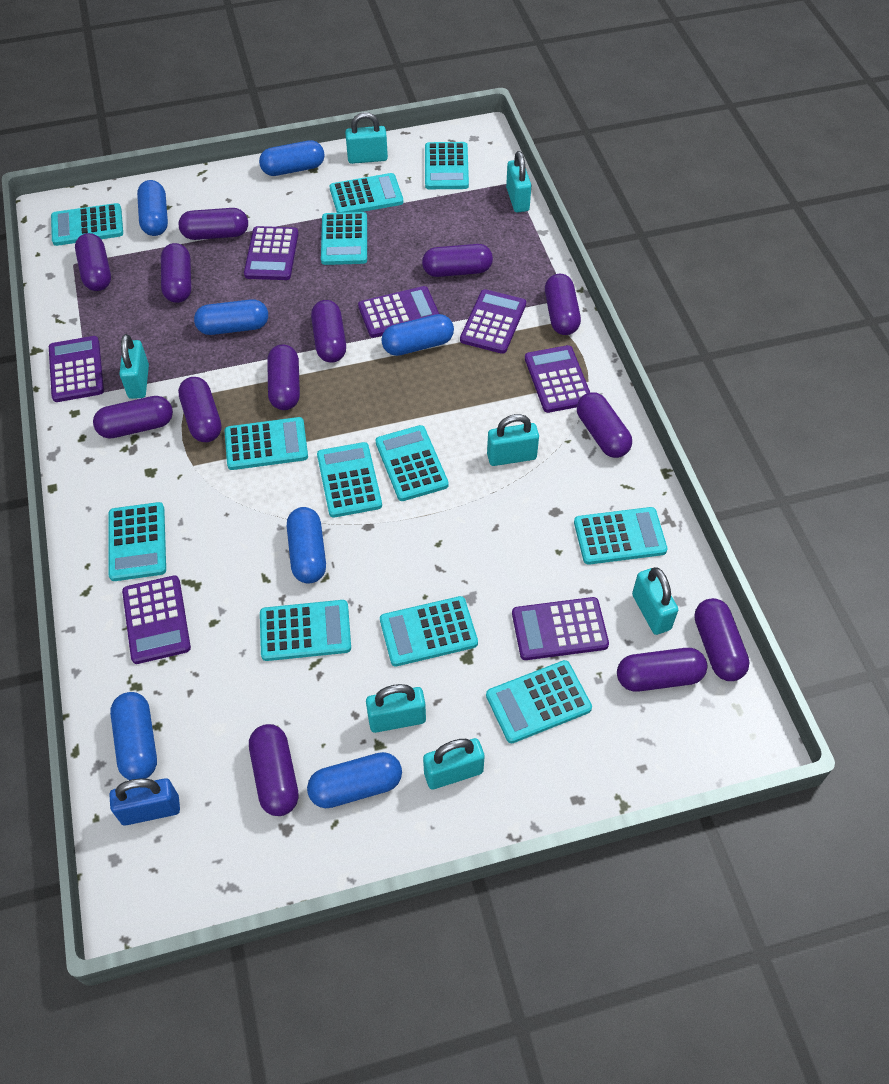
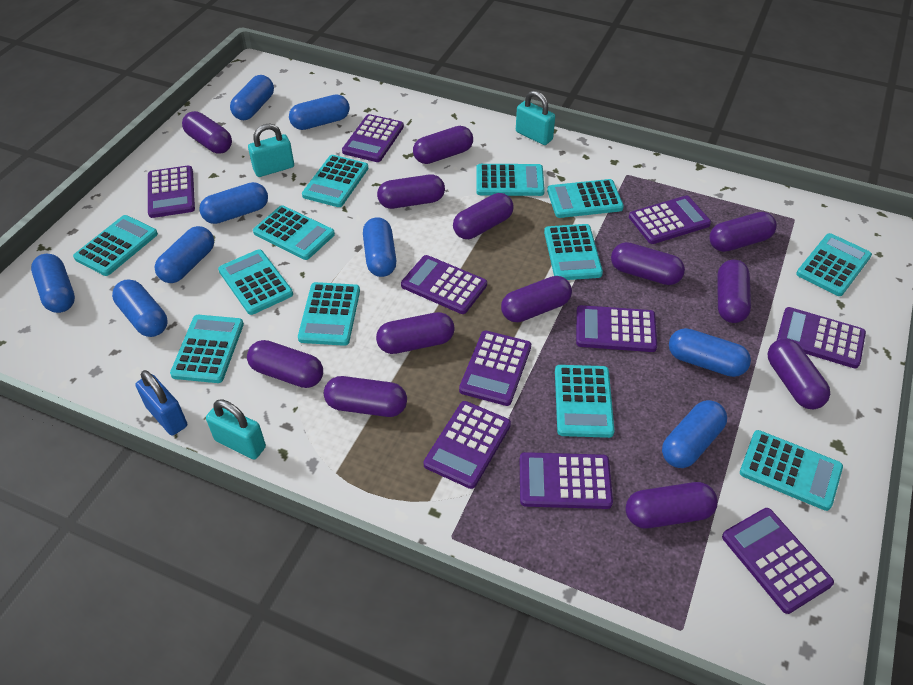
blue capsule: [110,692,157,780] [137,180,168,236] [194,299,268,335] [259,140,325,176] [287,507,326,583] [307,752,402,808] [381,314,454,356] = 7 -> [31,254,75,313] [112,279,167,337] [155,226,214,283] [199,182,268,224] [230,75,274,120] [289,94,350,130] [363,217,396,277] [662,400,727,468] [669,328,751,377] = 9
purple calculator: [49,336,104,402] [122,575,191,664] [244,226,298,280] [358,286,439,338] [460,289,526,354] [512,597,609,660] [525,345,590,413] = 7 -> [148,166,195,218] [342,114,404,162] [401,255,487,314] [423,401,511,489] [459,331,531,406] [520,452,613,509] [576,305,657,352] [629,195,711,244] [722,508,834,614] [777,307,866,369] = 10
turquoise padlock: [119,334,149,399] [345,112,388,164] [366,684,426,733] [423,738,485,790] [487,414,539,466] [506,151,531,213] [632,567,678,635] = 7 -> [206,400,266,459] [248,124,294,177] [516,91,555,145] = 3

